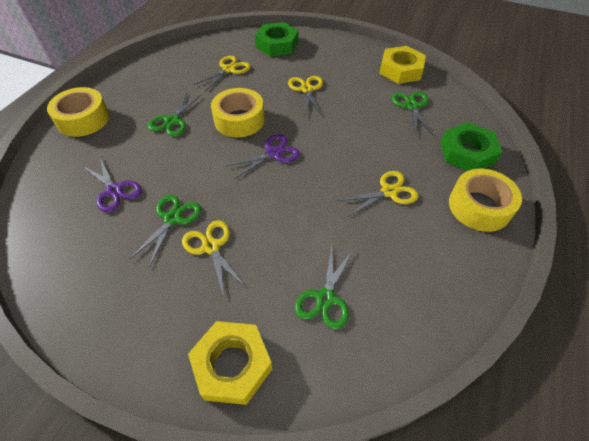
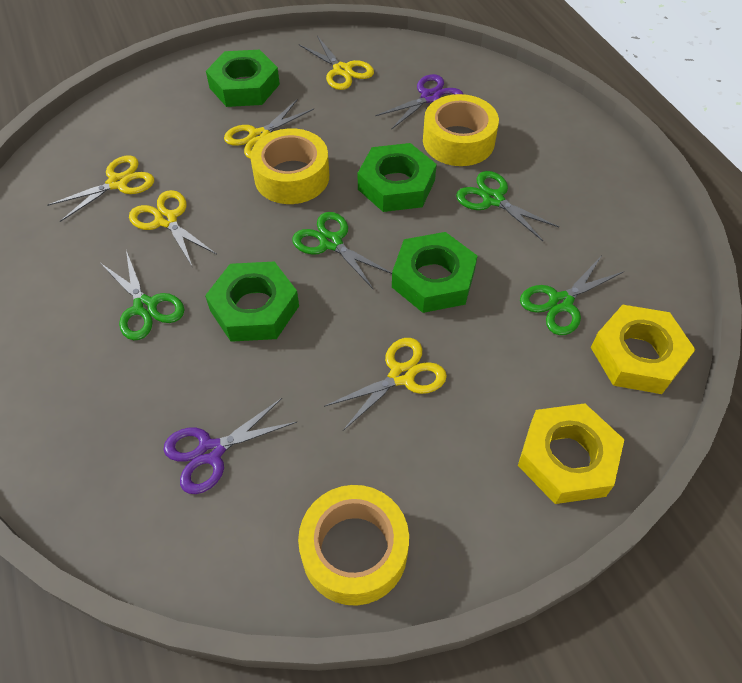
green nut: [255,22,299,56] [441,122,502,171] = 2 -> [205,261,299,342] [206,50,280,107] [358,143,437,212] [392,232,478,313] = 4
yellow scissors: [182,220,245,296] [193,56,250,91] [288,76,323,116] [338,171,419,216] = 4 -> [47,155,154,222] [129,190,217,268] [224,99,314,159] [299,36,374,90] [324,338,447,431] = 5

